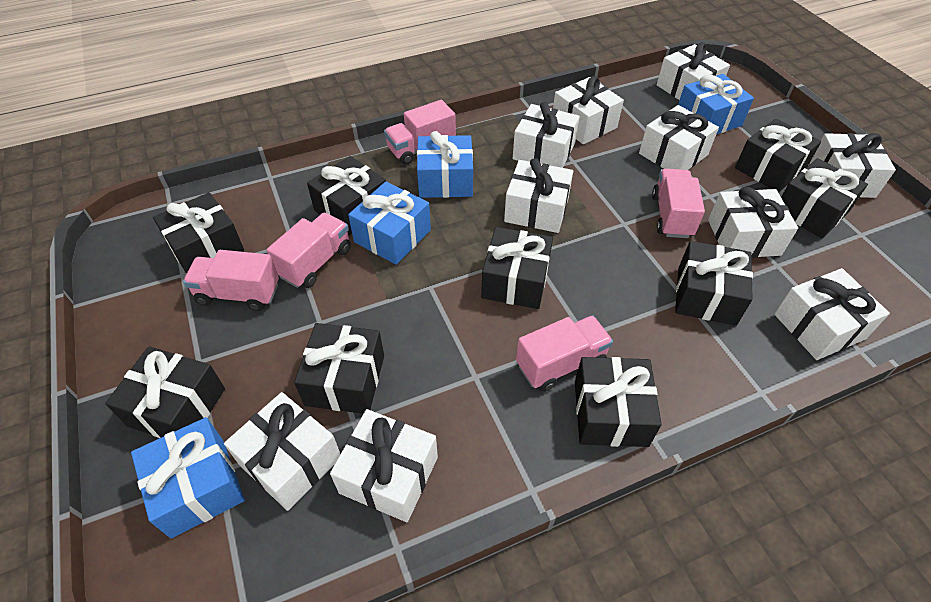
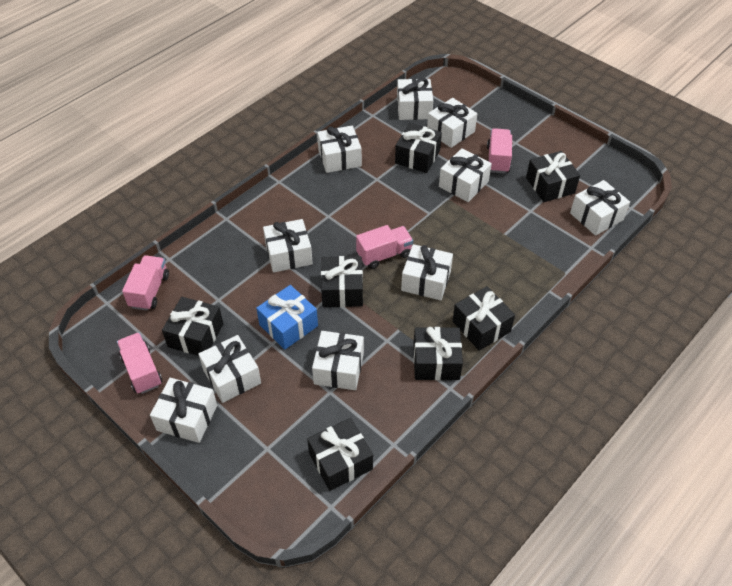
black gift: [105,346,225,438] [153,192,244,274] [294,323,384,414] [307,156,386,236] [481,227,553,309] [575,357,662,447] [675,241,753,326] [735,119,821,192] [781,158,868,238] = 9 -> [162,297,223,356] [307,418,373,491] [321,256,363,307] [395,123,442,173] [413,327,463,380] [452,286,515,351] [526,151,580,202] = 7
blue gift: [131,417,245,538] [348,181,431,265] [417,131,473,198] [678,74,754,134] = 4 -> [256,285,318,350] = 1
pink truck: [183,250,279,311] [266,213,351,288] [384,100,456,165] [516,315,613,392] [652,169,705,238] = 5 -> [117,332,162,394] [122,255,169,311] [356,225,413,269] [487,128,512,173] = 4

